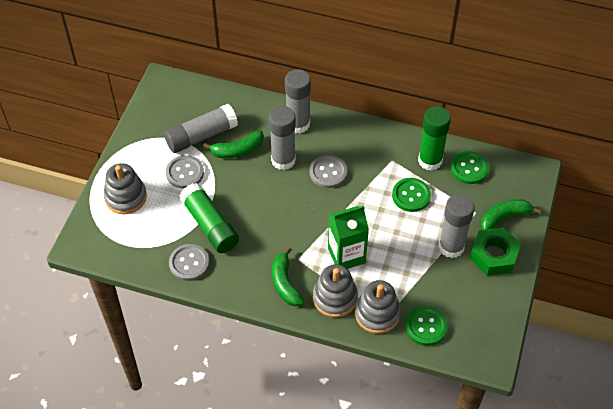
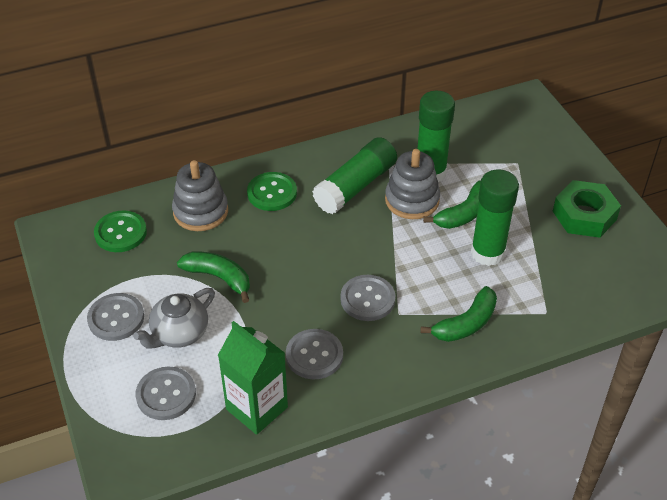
green button: [392,178,431,212] [405,306,447,346] [450,151,489,184] = 3 -> [94,211,147,252] [247,172,297,211] = 2
green glue stick: [180,183,239,253] [418,106,451,171] = 2 -> [312,137,397,214] [417,91,455,183] [471,169,519,266] = 3
grey button: [166,155,204,189] [169,244,209,281] [310,155,347,188] = 3 -> [87,293,144,341] [136,367,196,420] [286,329,343,380] [340,275,395,321] = 4
grey glue stick: [164,104,238,153] [269,106,296,170] [285,69,311,134] [438,194,475,258] = 4 -> none = 0
grey stacking toy: [103,163,147,214] [313,264,358,317] [355,280,401,334] = 3 -> [172,160,228,231] [385,149,440,219] = 2
grey teapot: none = 0 -> [133,288,215,348] = 1

